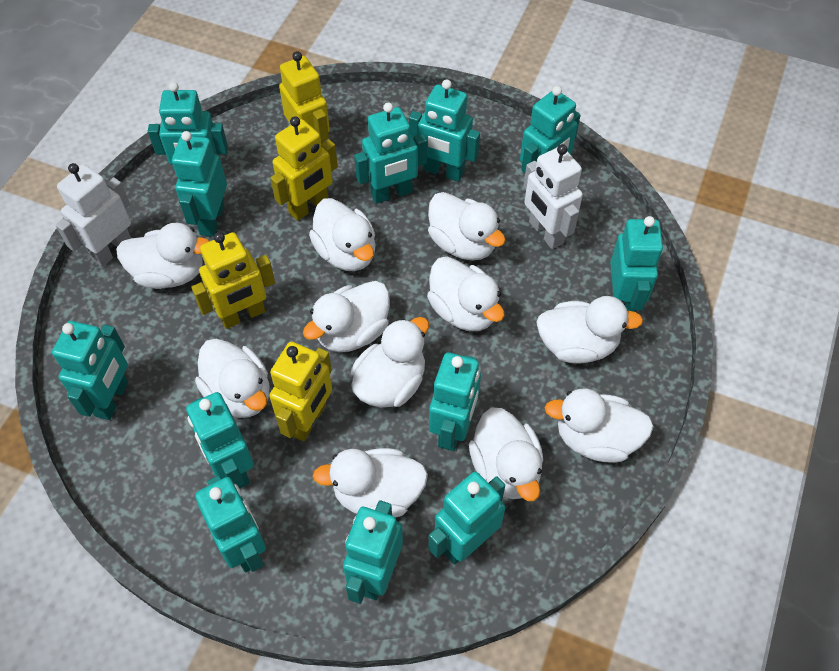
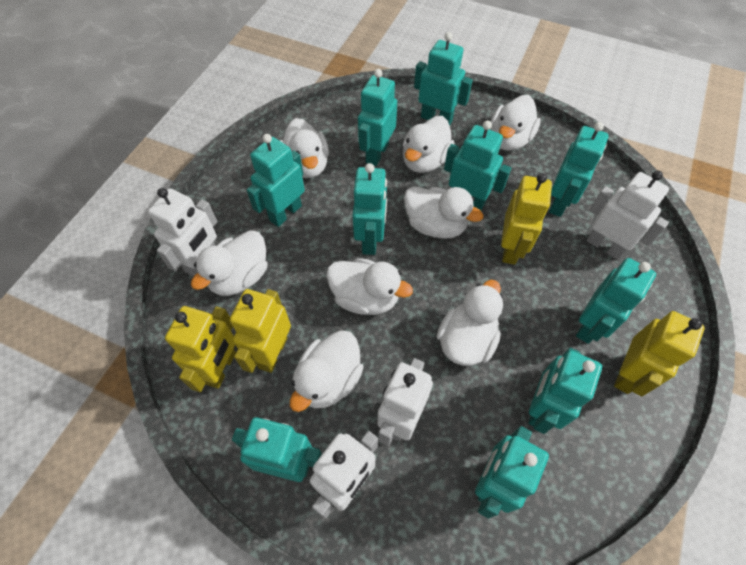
turquoise robot: [52,321,128,420] [148,82,228,165] [172,131,227,237] [186,392,254,489] [195,475,266,573] [343,500,403,604] [354,103,427,204] [409,79,480,182] [428,472,505,565] [429,352,481,451] [520,86,581,173] [610,216,663,312] = 12 -> [232,417,322,482] [247,134,305,227] [353,163,387,255] [358,69,397,166] [414,32,473,126] [444,121,511,210] [475,426,549,519] [528,348,602,434] [549,122,609,217] [576,258,656,344] = 10
white duck: [116,223,210,289] [195,339,269,418] [303,281,390,352] [309,198,376,271] [313,448,428,518] [351,317,429,408] [427,257,505,331] [428,192,506,261] [469,407,543,501] [536,296,643,364] [545,389,654,463] = 11 -> [191,230,268,296] [280,118,329,178] [290,330,364,412] [326,258,413,315] [403,116,454,173] [404,186,483,239] [436,280,503,366] [491,95,541,151] = 8
white robot: [56,163,131,267] [523,144,583,249] = 2 -> [148,188,217,277] [310,431,378,519] [377,358,433,446] [587,171,669,260] = 4

